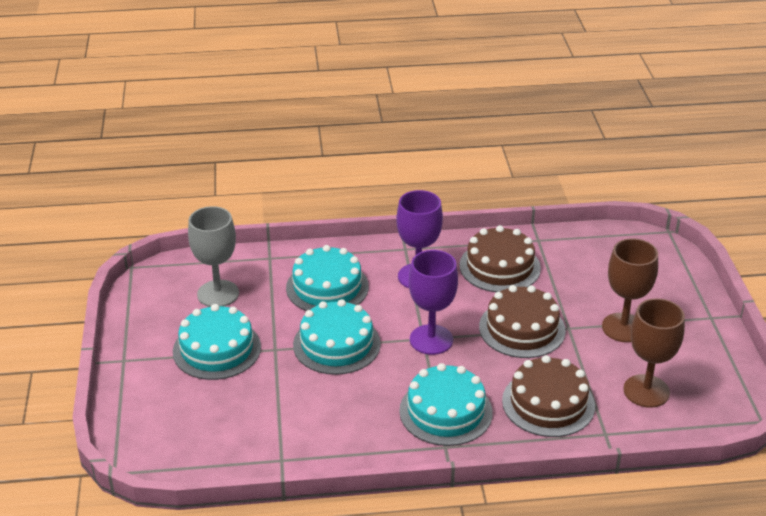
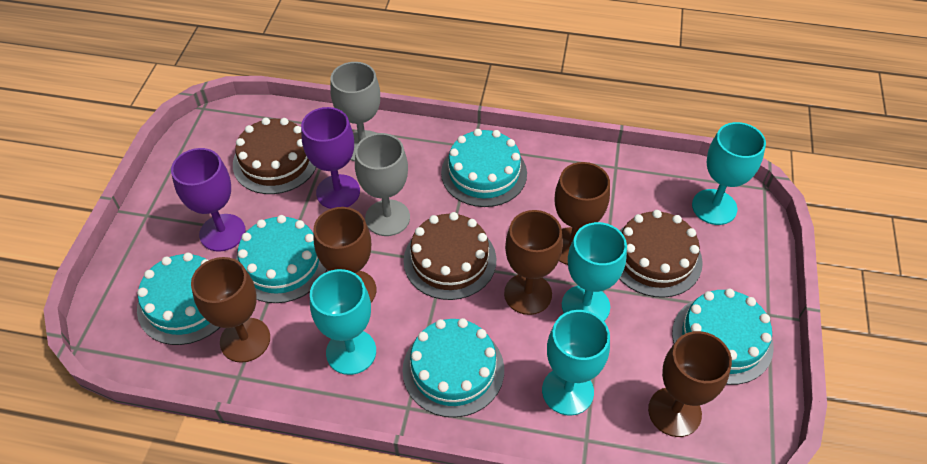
brown goblet: [602,238,658,342] [623,298,685,408] = 2 -> [191,257,270,363] [313,207,376,302] [504,210,563,315] [555,162,610,265] [648,331,732,437] = 5
grey goblet: [188,206,239,307] = 1 -> [330,62,380,161] [355,133,410,236] = 2
turquoise cake: [173,304,261,380] [286,245,369,311] [293,299,381,375] [399,363,493,446] = 4 -> [137,253,220,345] [236,215,327,303] [402,318,504,417] [441,129,527,207] [672,288,774,385] = 5
turquoise goblet: none = 0 -> [310,269,376,375] [542,310,610,416] [562,222,627,321] [692,122,766,225] = 4

